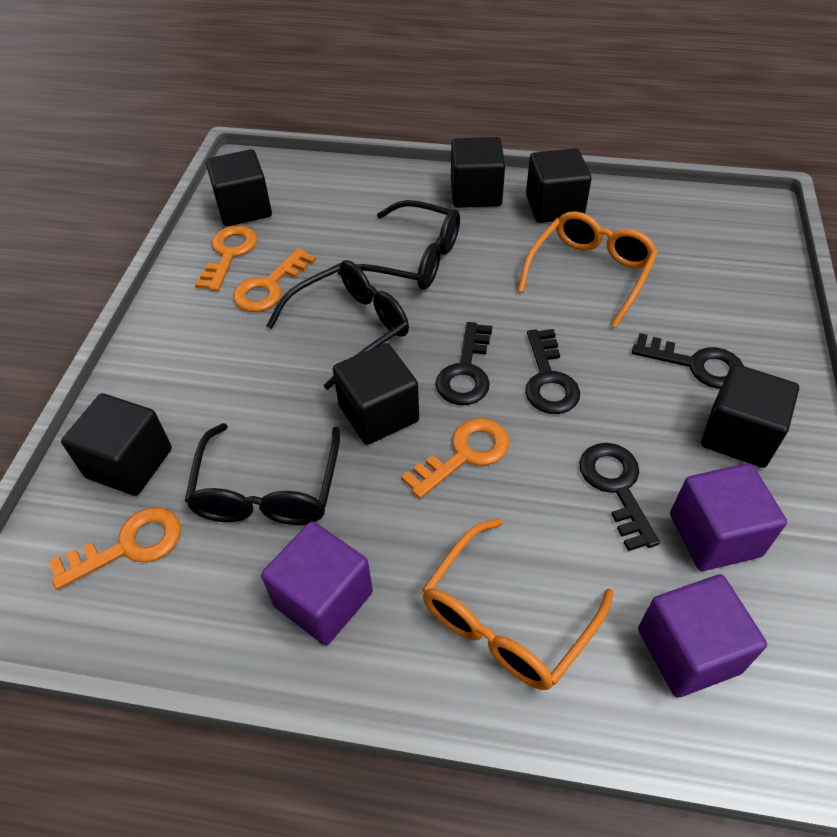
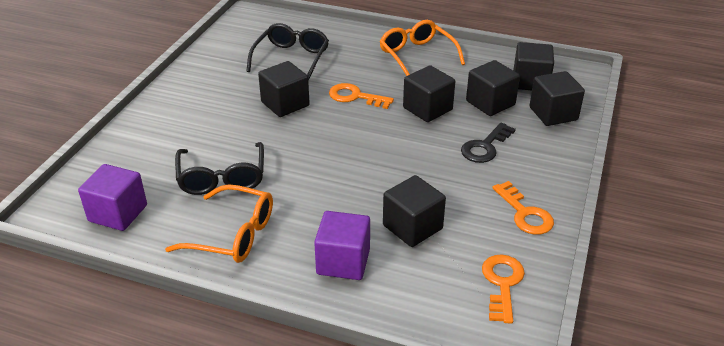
black glasses: [185,423,340,525] [266,260,409,390] [337,200,460,290] = 3 -> [175,142,264,195] [246,23,329,81] = 2
black key: [435,322,492,405] [525,329,580,414] [579,443,660,551] [632,333,744,389] = 4 -> [461,123,516,163] = 1
orange key: [49,507,181,590] [195,225,257,291] [233,248,316,312] [401,418,509,499] = 4 -> [329,83,394,109] [482,254,525,324] [492,181,554,235] = 3
purple cube: [261,521,373,645] [638,574,767,698] [670,463,787,571] = 3 -> [78,164,147,231] [314,211,370,280] = 2

